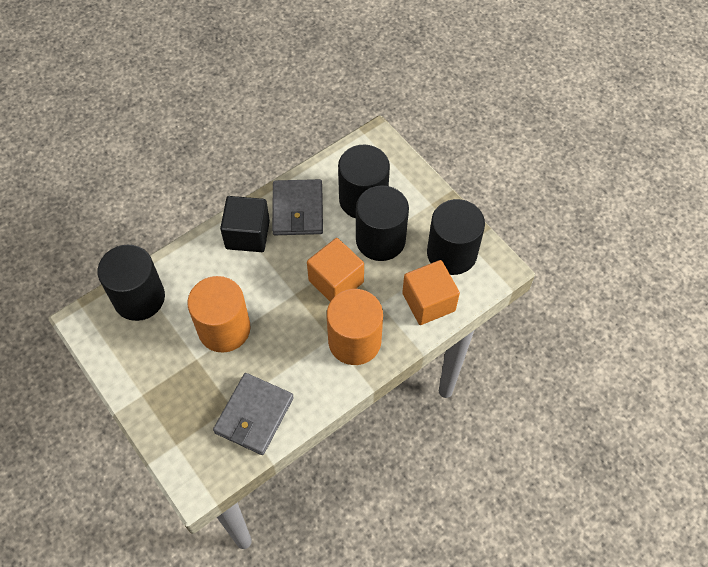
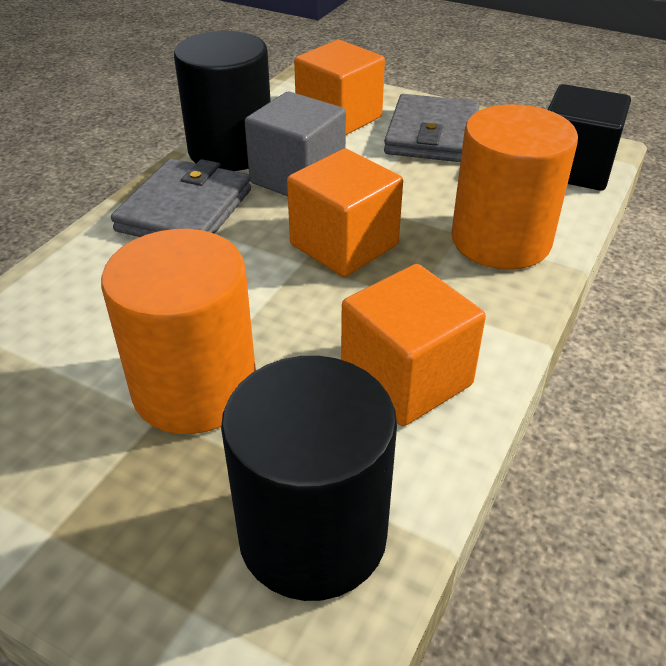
black cylinder: [97,245,165,321] [338,145,390,218] [356,185,409,261] [427,199,485,275] = 4 -> [174,31,271,171] [221,356,397,601] = 2
grey cube: none = 0 -> [245,92,346,196] = 1
orange cube: [307,238,364,302] [402,260,460,325] = 2 -> [287,149,403,277] [294,40,385,135] [341,264,486,426] = 3

